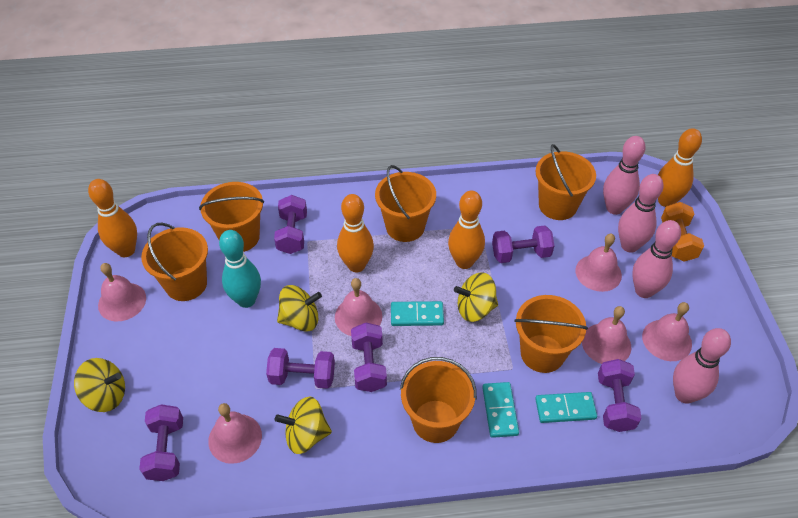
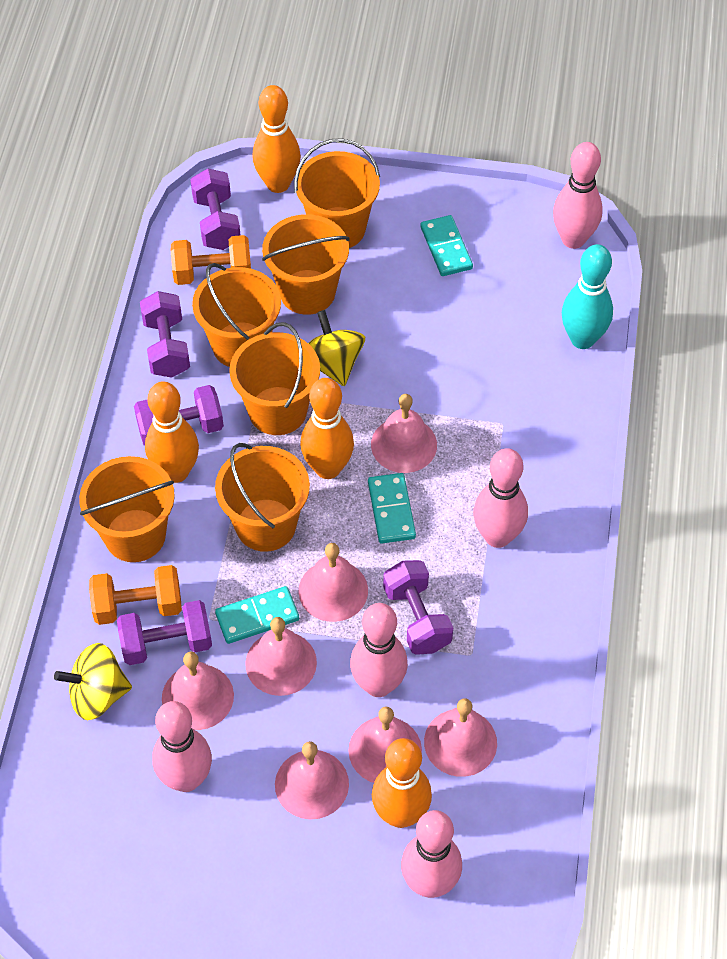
orange dumbbell: [661,202,704,262] = 1 -> [89,565,182,625] [171,235,251,285] = 2
pink bell: [98,263,146,322] [208,403,262,464] [335,278,382,336] [575,234,622,292] [582,306,631,364] [642,302,692,361] = 6 -> [162,652,234,730] [245,617,317,696] [275,741,349,820] [298,543,368,622] [349,707,422,783] [371,394,437,473] [424,698,497,777] = 7
pink bowling pin: [603,136,646,215] [618,174,664,253] [632,220,681,298] [673,328,731,404] = 4 -> [152,701,212,792] [350,603,408,697] [401,810,462,898] [473,448,528,548] [553,142,603,249] = 5
purple dumbbell: [139,404,183,481] [266,348,335,389] [274,195,307,254] [351,323,387,392] [492,225,555,263] [598,359,642,432] = 6 -> [117,600,212,665] [134,385,224,446] [140,291,190,378] [190,168,240,250] [383,560,453,655] = 5
yellow spinning top: [74,358,125,412] [275,397,332,454] [277,285,322,332] [454,272,498,322] = 4 -> [54,643,132,720] [308,310,365,386] = 2

